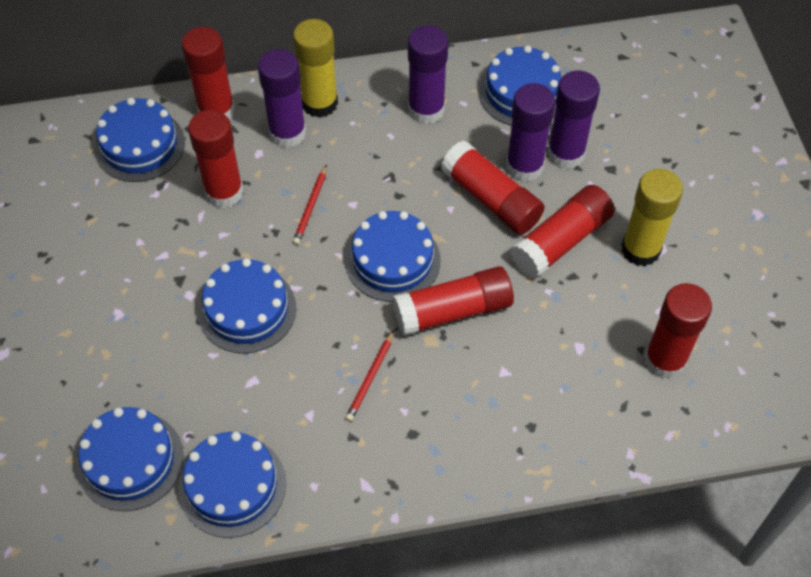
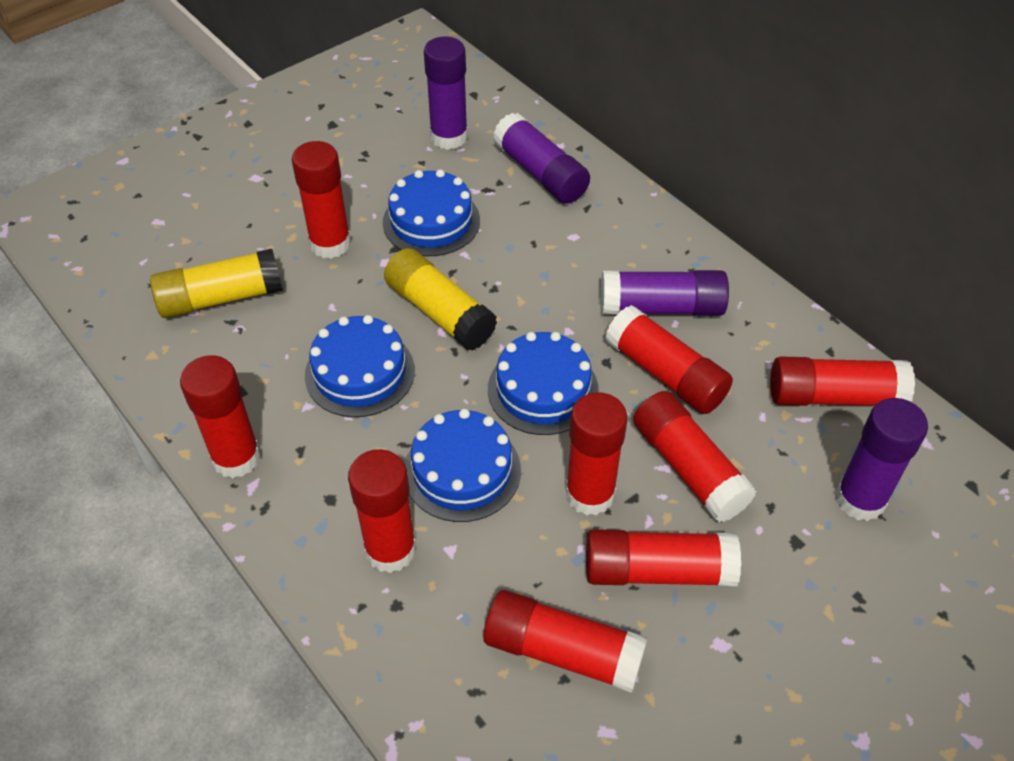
blue cake: [77,407,184,511] [94,98,185,182] [179,432,286,538] [198,258,296,354] [345,211,441,302] [478,46,561,126] = 6 -> [305,315,415,417] [383,169,480,256] [405,409,521,522] [488,332,599,435] = 4
red glue stick: [182,27,235,120] [188,110,244,208] [392,266,514,336] [441,141,545,235] [510,185,615,279] [644,283,712,379] = 6 -> [180,355,261,478] [292,141,351,259] [348,449,416,573] [483,590,648,693] [566,392,627,515] [586,529,741,586] [605,305,733,414] [633,391,757,522] [770,356,915,406] = 9
red pencil: [293,165,327,245] [345,331,394,421] = 2 -> none = 0

